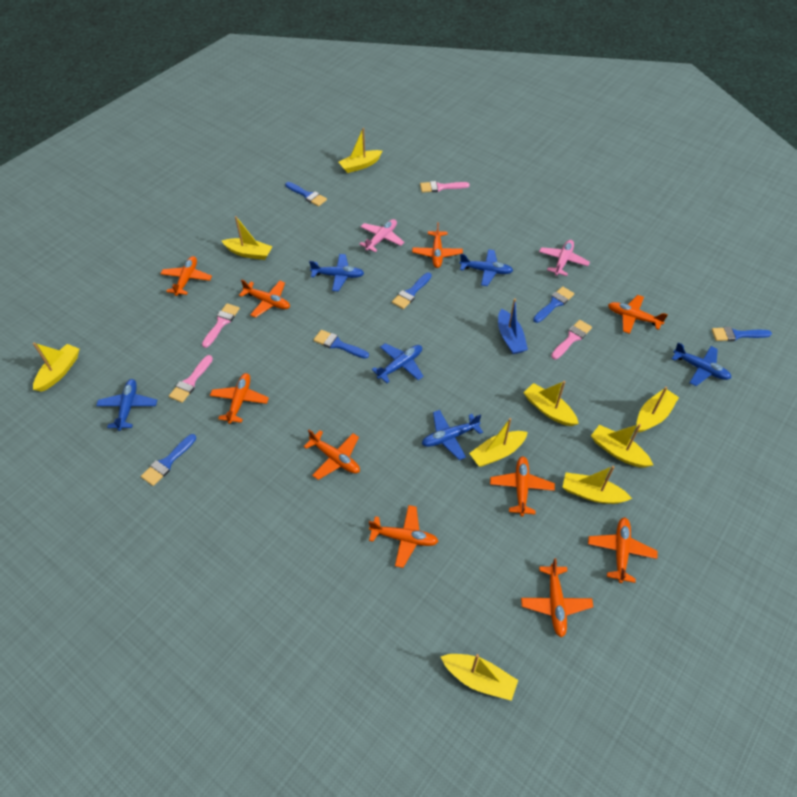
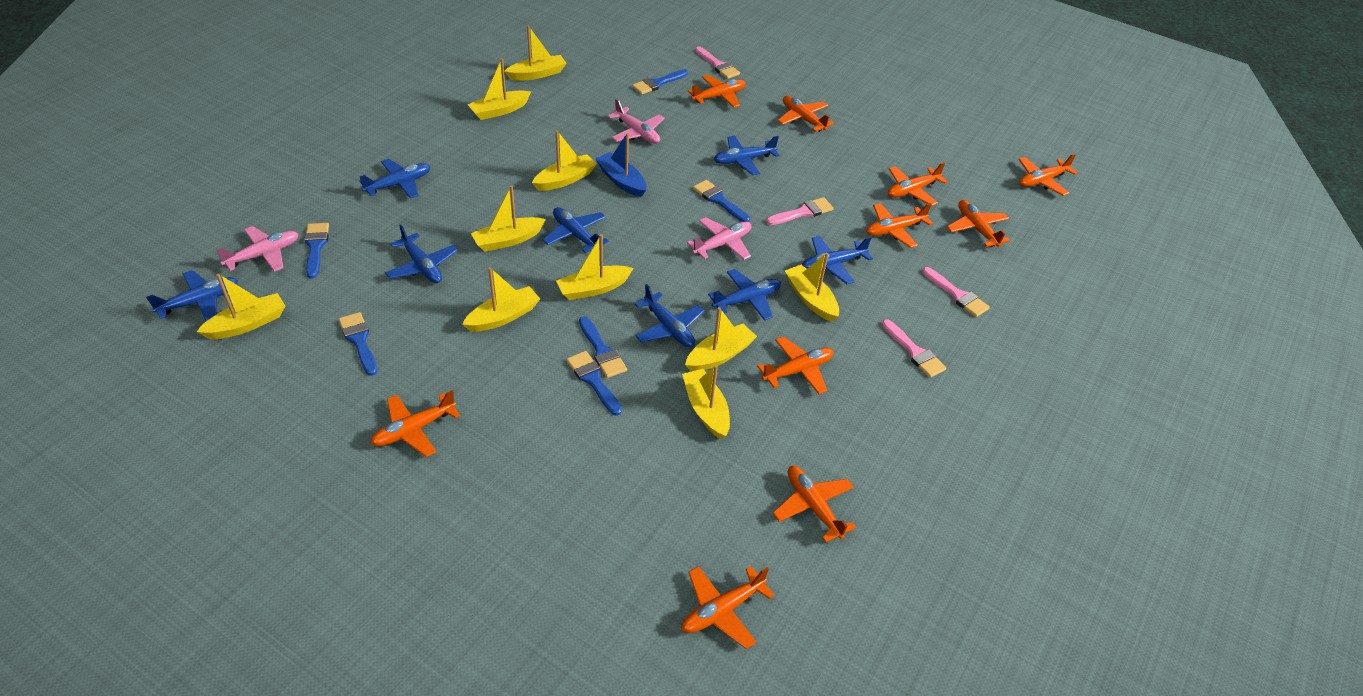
blue plane: [96,379,157,431] [309,254,364,291] [372,343,423,383] [422,410,483,460] [459,249,513,286] [672,342,731,386] = 6 -> [146,270,238,321] [359,159,431,199] [385,225,458,283] [543,207,609,253] [635,284,704,347] [708,269,781,320] [714,136,780,175] [802,236,873,284] = 8
pink plane: [359,219,404,252] [539,240,590,276] = 2 -> [216,226,299,272] [607,99,665,144] [687,217,752,260] = 3
yellow boat: [33,343,79,392] [222,216,273,260] [339,128,382,173] [441,654,518,701] [469,418,528,467] [523,381,579,426] [563,466,632,504] [591,424,653,468] [637,387,679,433] = 9 -> [197,274,285,339] [462,267,540,332] [467,58,531,120] [471,185,546,252] [504,26,567,81] [532,130,597,191] [556,234,633,300] [682,365,730,439] [685,307,757,372] [785,253,839,322] = 10

